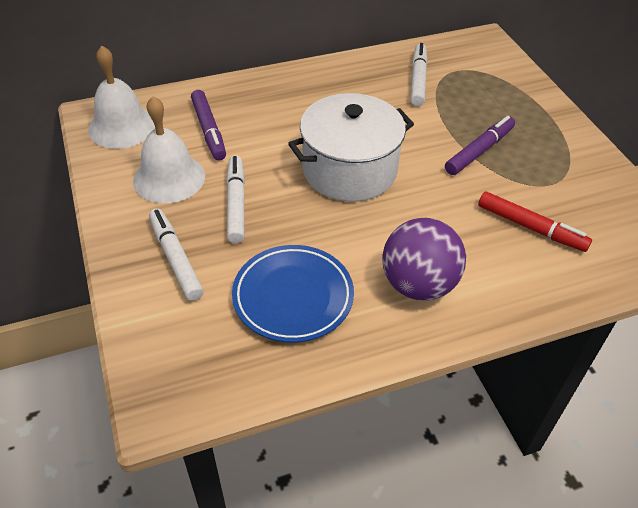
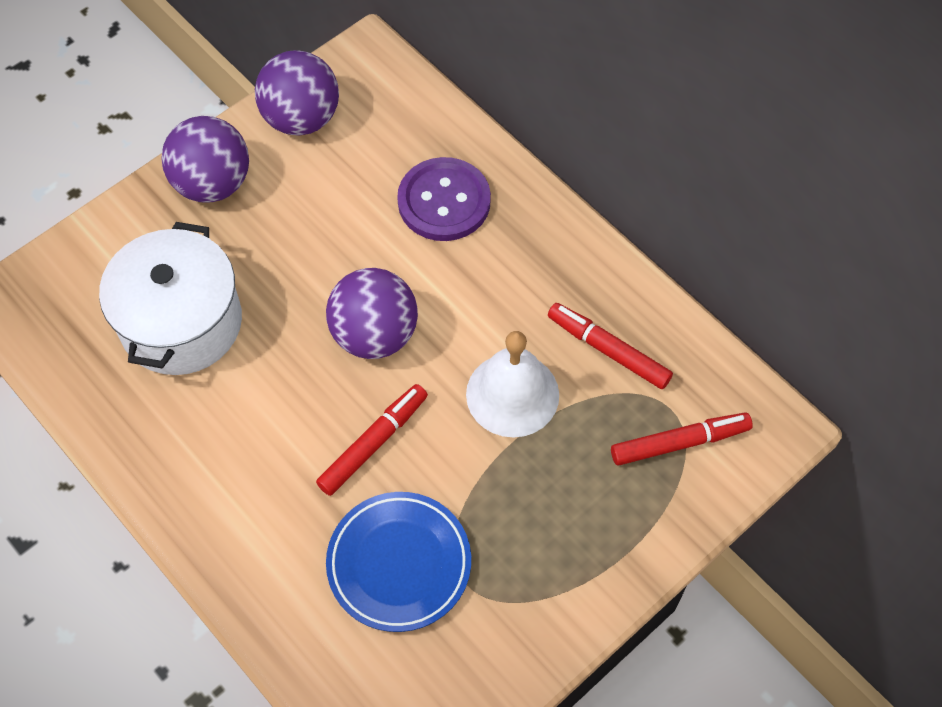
purple ball: [382,218,466,301] = 1 -> [161,116,249,203] [255,50,339,136] [326,268,418,359] = 3
purple button: none = 0 -> [397,157,491,241] = 1
purple marker: [191,90,226,160] [445,116,515,175] = 2 -> none = 0
red marker: [478,192,592,252] = 1 -> [316,384,428,496] [548,303,673,389] [611,412,753,466] = 3
white bell: [88,45,155,149] [133,96,205,203] = 2 -> [466,331,559,437] = 1
white marker: [149,208,204,301] [226,155,245,243] [411,43,428,106] = 3 -> none = 0

